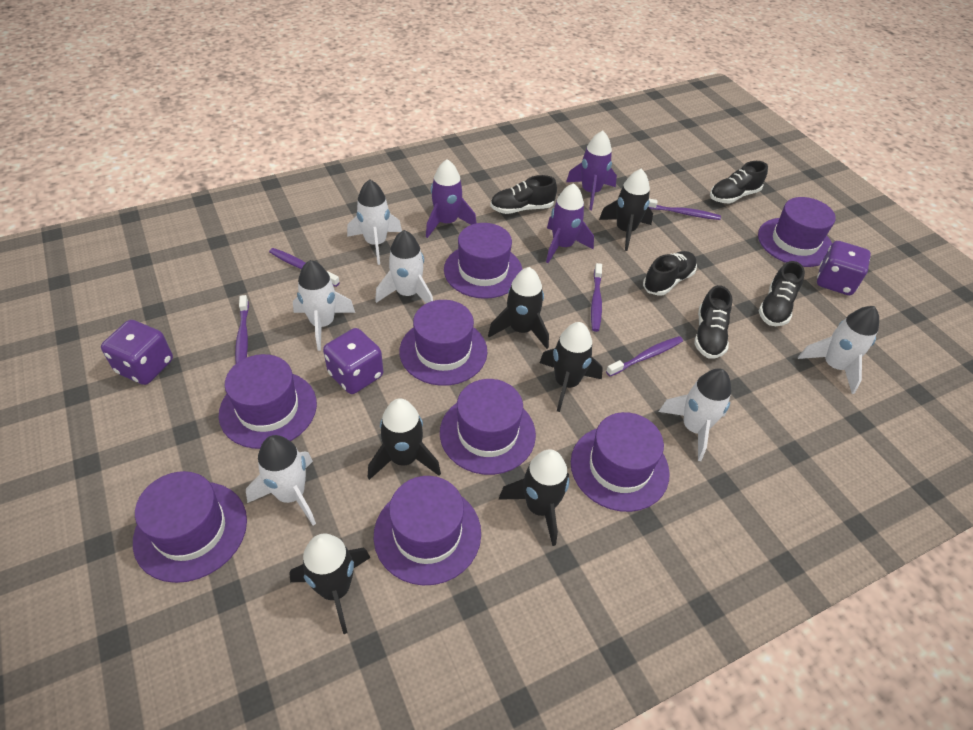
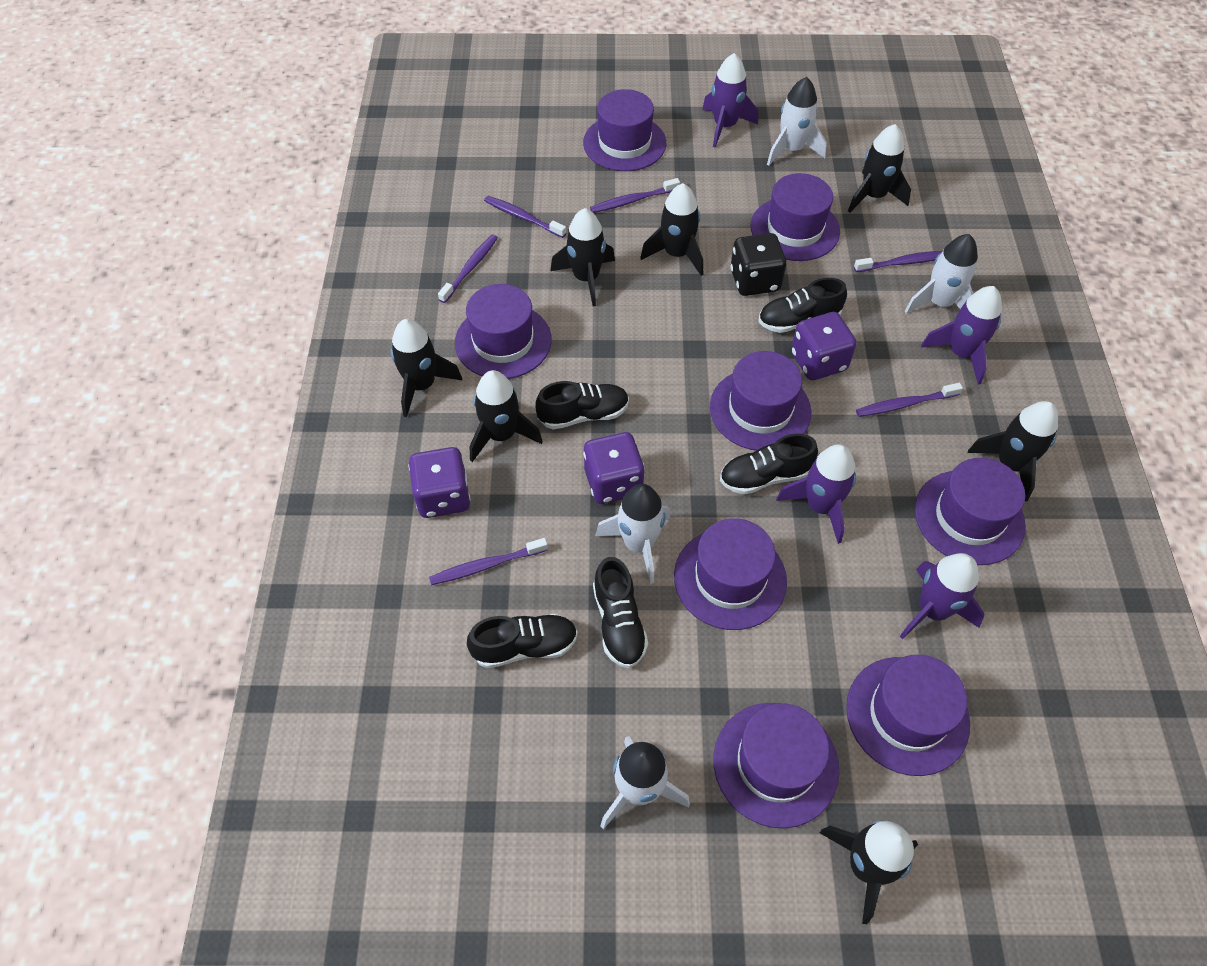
black dice: none = 0 -> [730,233,786,296] = 1
black rocket: [289,534,371,634] [368,398,441,480] [488,267,549,349] [499,449,570,546] [540,322,603,412] [599,169,653,251] = 6 -> [391,319,462,417] [469,370,543,462] [550,208,615,306] [640,183,703,276] [820,820,918,924] [848,124,911,213] [967,401,1058,501] = 7
purple rocket: [426,159,476,238] [546,183,594,263] [566,131,617,210] = 3 -> [702,53,758,148] [776,444,856,544] [900,553,985,639] [921,286,1002,385] = 4
purple toothbrush: [235,295,249,363] [269,248,340,287] [591,263,602,332] [606,336,683,376] [648,199,721,220] = 5 -> [429,538,548,585] [438,234,498,303] [484,196,566,238] [590,178,680,213] [854,251,942,272] [856,383,963,417] = 6
white rocket: [246,435,316,525] [293,260,355,351] [347,179,402,265] [375,230,433,303] [659,368,731,461] [798,306,879,394] = 6 -> [595,484,671,584] [601,736,690,829] [767,77,827,166] [904,234,978,314] = 4

